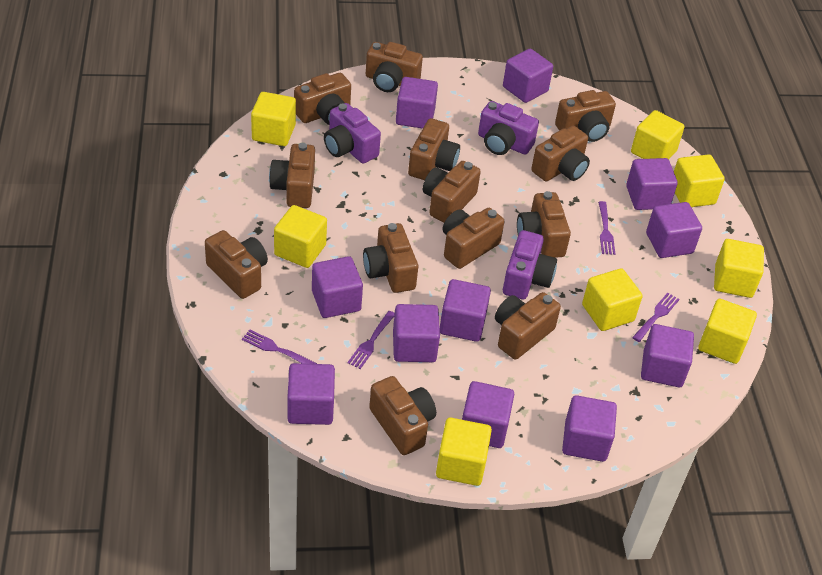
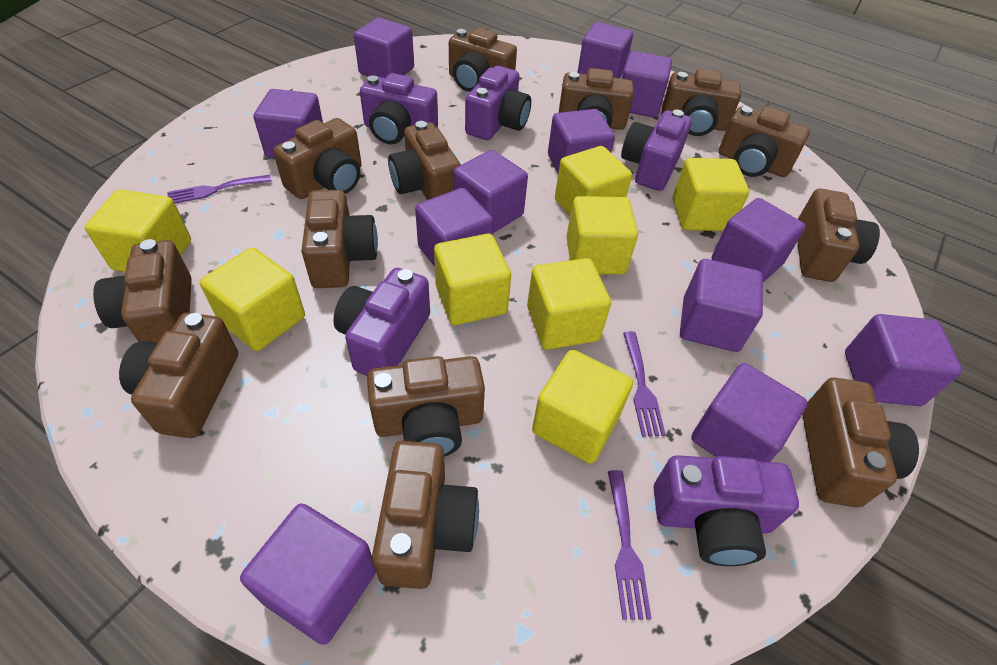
purple camera: [324,103,381,164] [478,101,539,155] [503,230,557,300] = 3 -> [333,268,430,376] [360,73,438,144] [465,66,531,140] [621,109,692,191] [654,455,799,566] = 5
purple cube: [287,363,335,425] [312,256,363,318] [393,304,440,362] [396,77,438,129] [440,279,491,342] [462,381,514,448] [503,49,553,103] [562,395,617,462] [626,158,678,210] [641,324,694,387] [646,202,702,258] = 11 -> [240,503,376,645] [254,89,323,158] [354,17,414,78] [415,188,494,267] [453,150,528,233] [548,109,615,173] [577,22,633,78] [622,51,672,118] [680,259,763,352] [691,363,807,462] [712,198,805,283] [845,314,962,406] = 12
purple fork: [242,329,317,364] [347,311,395,369] [598,201,615,255] [632,293,680,342] = 4 -> [167,175,271,204] [608,470,652,620] [623,331,666,437] = 3

